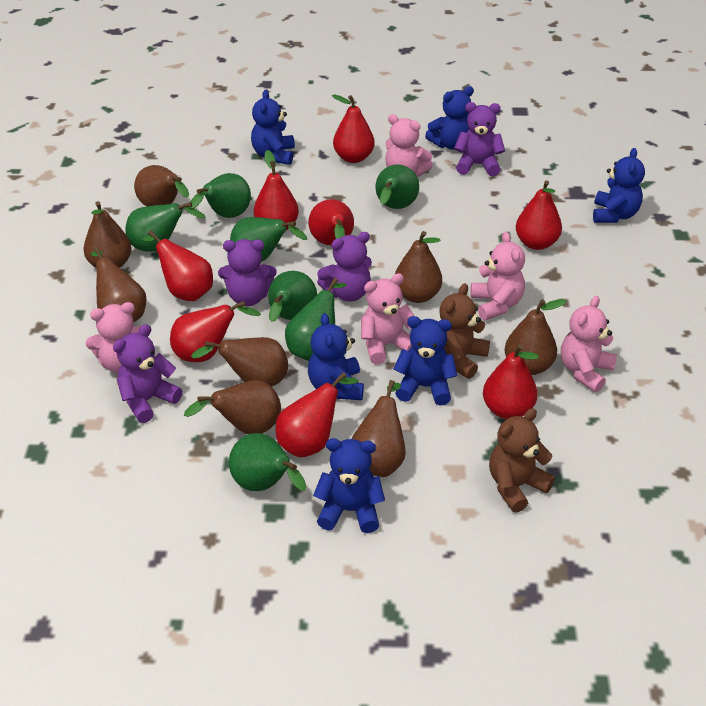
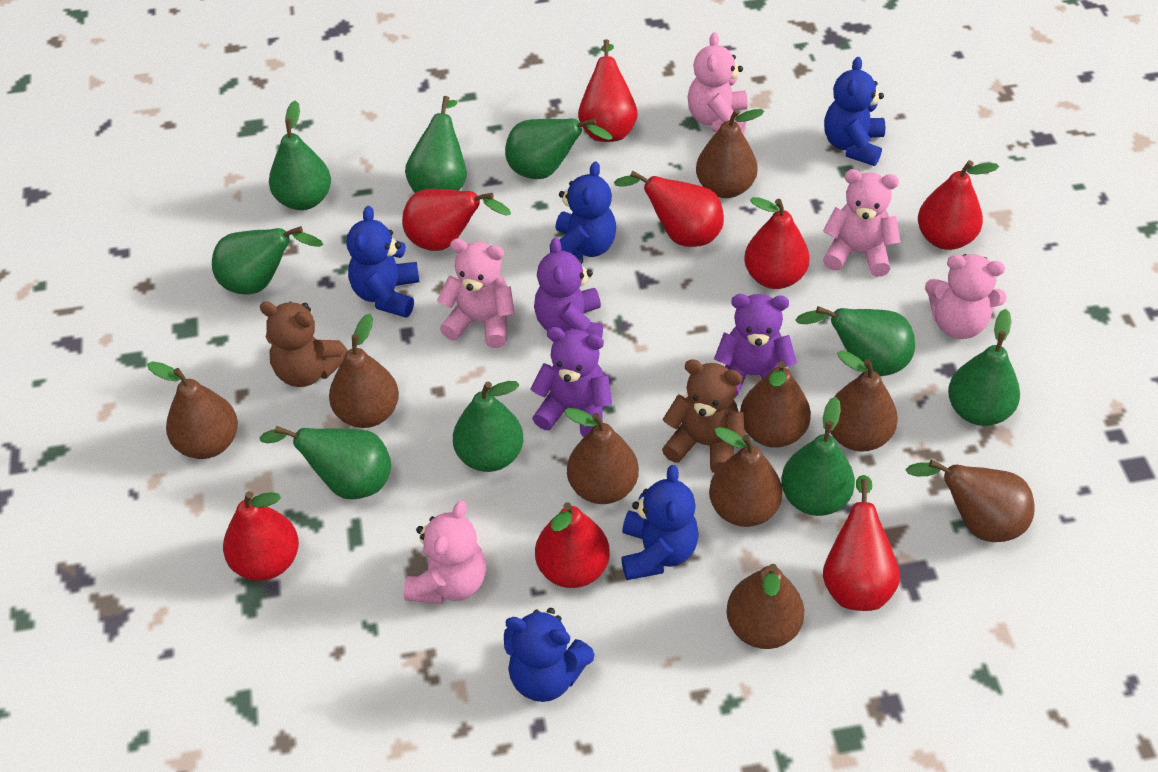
blue teddy bear: [251,90,295,165] [308,313,364,400] [313,438,385,533] [394,316,457,406] [425,86,474,150] [593,148,645,223] = 6 -> [347,206,419,318] [504,608,595,702] [550,162,616,263] [621,465,699,580] [824,57,886,166] = 5
brown pear: [83,201,132,268] [91,246,146,322] [134,165,189,206] [184,380,281,434] [191,337,288,387] [351,380,406,477] [395,231,442,303] [505,299,566,375] = 8 -> [147,361,238,459] [329,314,399,428] [564,408,639,504] [696,109,764,198] [709,427,783,527] [726,564,804,649] [740,361,811,448] [830,350,898,452] [905,460,1035,542] = 9
green pear: [125,202,206,252] [191,173,251,218] [229,433,307,491] [230,217,307,262] [268,271,317,322] [285,278,347,361] [375,165,419,209] = 7 -> [212,226,323,295] [260,426,391,499] [269,100,331,210] [405,96,467,193] [453,381,523,472] [505,118,613,179] [781,397,855,516] [795,306,915,376] [948,309,1020,426] = 9
purple teddy bear: [113,324,182,423] [218,239,277,306] [317,232,372,302] [454,102,505,176] = 4 -> [530,327,612,437] [534,237,603,338] [714,294,797,397] = 3

